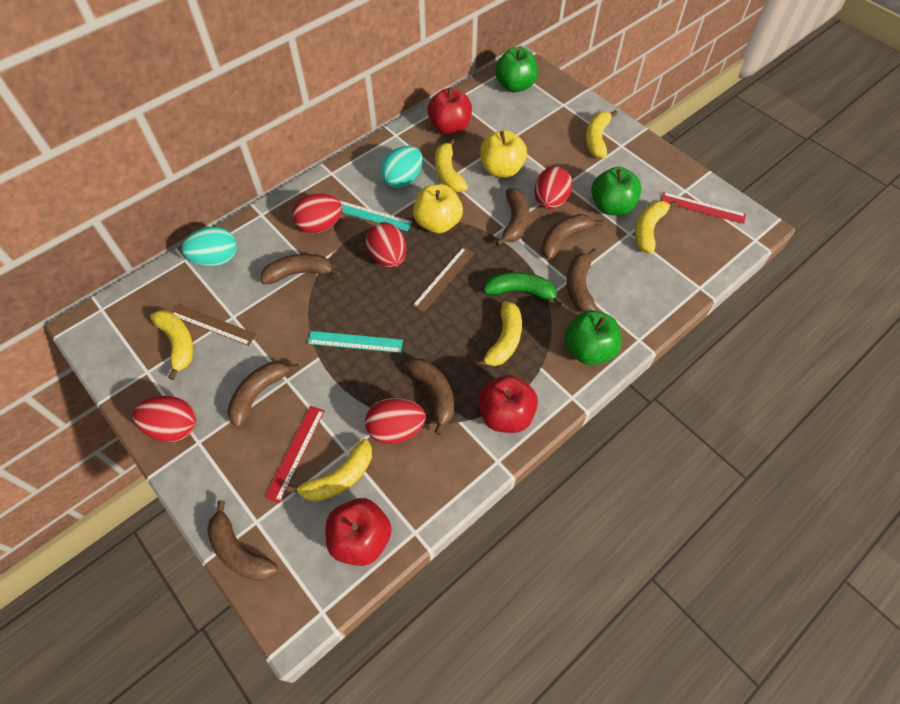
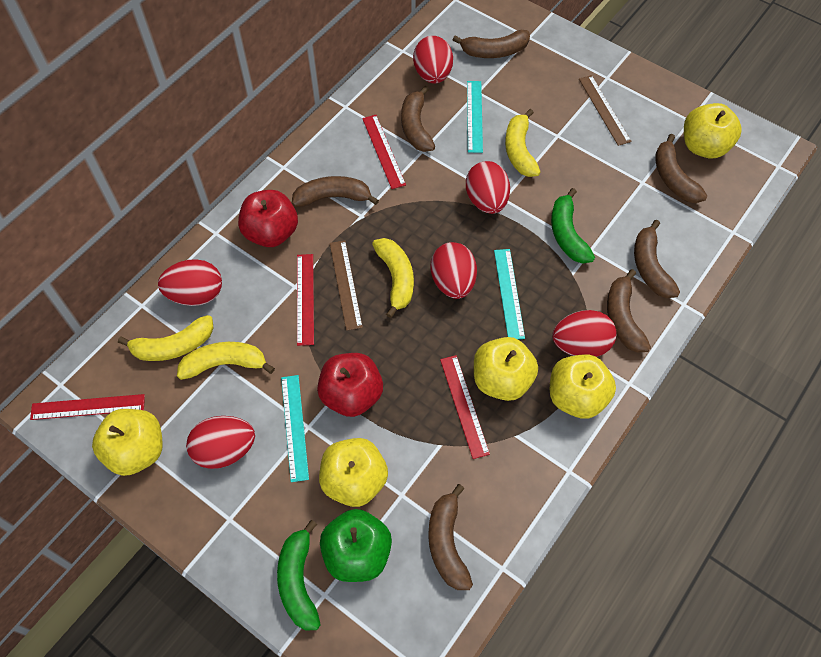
green apple: [495,47,538,93] [564,310,621,365] [591,167,641,215] = 3 -> [320,509,392,582] = 1
green banana: [483,272,563,306] = 1 -> [277,520,321,630] [551,188,595,264] = 2
red apple: [326,498,391,566] [427,88,472,134] [478,375,538,433] = 3 -> [238,190,298,247] [317,353,383,417] = 2
red egg: [132,396,196,442] [292,194,343,234] [365,398,426,444] [366,222,406,268] [534,166,573,209] = 5 -> [158,259,222,306] [186,416,255,469] [413,36,453,84] [430,242,477,299] [466,161,510,214] [552,310,617,357] = 6
red ruler: [265,406,325,503] [661,192,746,224] = 2 -> [30,394,145,420] [297,254,314,346] [362,115,406,189] [440,355,490,459] = 4
turquoise egg: [182,226,237,266] [380,146,423,188] = 2 -> none = 0
turquoise ruler: [308,331,403,353] [339,200,412,231] = 2 -> [281,375,309,482] [467,81,483,153] [494,249,525,339] = 3
yellow apple: [413,184,463,233] [480,130,527,178] = 2 -> [92,409,163,476] [319,438,388,507] [474,337,538,401] [550,354,616,419] [684,103,742,158] = 5
yellow banana: [150,310,193,380] [287,439,372,502] [435,138,468,192] [475,301,522,368] [586,110,618,158] [635,201,677,254] = 6 -> [118,315,214,361] [177,342,275,380] [372,238,414,318] [505,109,541,177] = 4

